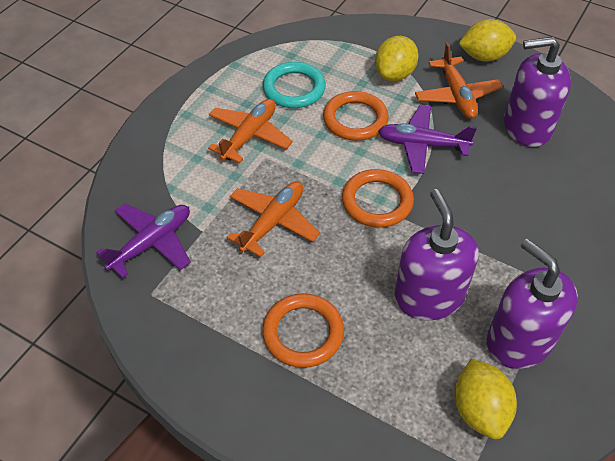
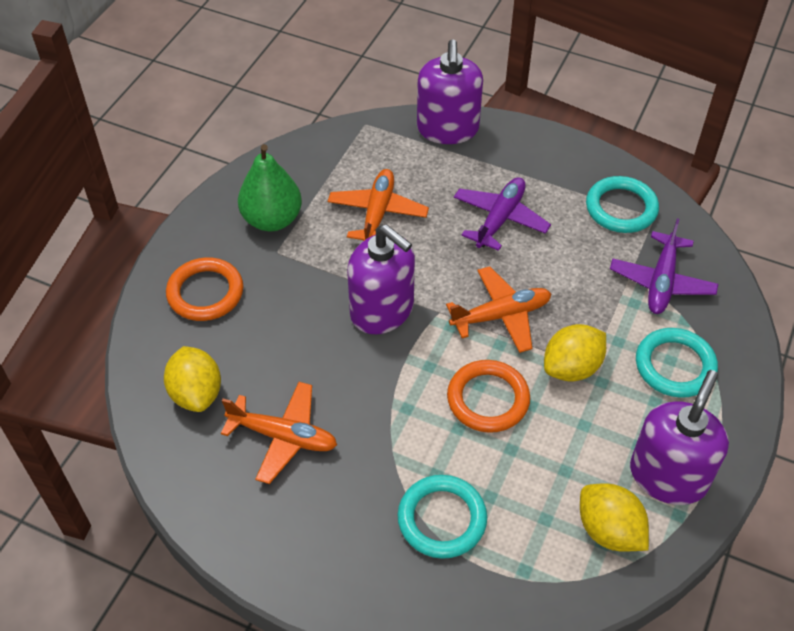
green pear: none = 0 -> [238,144,302,231] = 1
orange ring: [262,293,344,368] [323,91,389,141] [342,169,414,228] = 3 -> [166,257,243,321] [447,360,530,433] = 2
turquoise ring: [263,62,326,108] = 1 -> [397,475,487,559] [586,176,659,233] [636,328,718,398] = 3

